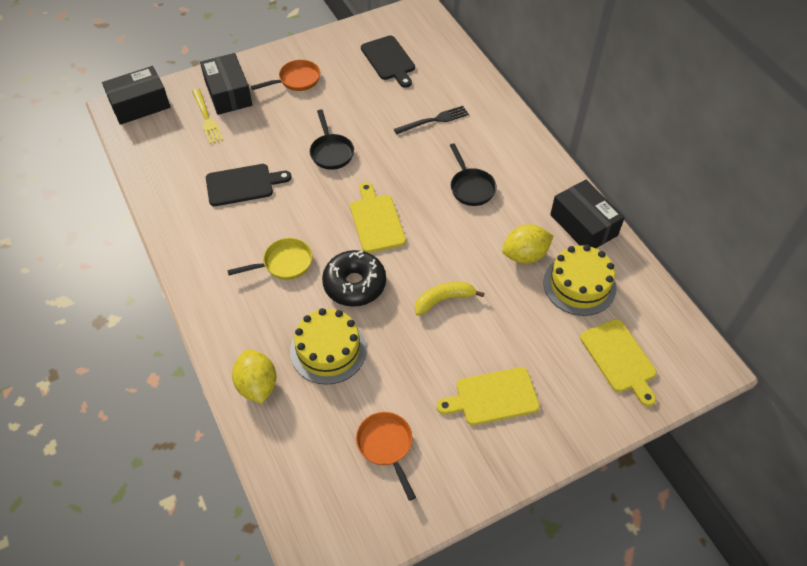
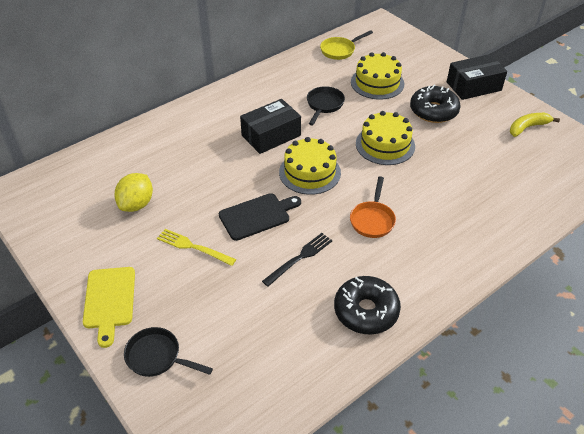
black box: [102,66,170,125] [200,53,252,115] [550,180,625,248] = 3 -> [240,99,301,154] [447,54,507,100] = 2
black cutting board: [206,164,291,206] [361,35,415,88] = 2 -> [219,193,301,241] = 1
black donut: [322,250,386,307] = 1 -> [334,276,401,335] [410,85,461,123] = 2
orange pan: [251,60,320,91] [356,412,416,501] = 2 -> [350,176,396,238] = 1
yellow cake: [290,308,367,385] [543,245,616,316] = 2 -> [279,137,341,195] [351,52,404,99] [356,111,415,165] = 3
yellow cutting board: [350,182,406,253] [437,367,540,425] [580,319,657,407] = 3 -> [83,267,135,348] = 1
yellow lemon: [232,350,276,404] [502,224,553,264] = 2 -> [114,173,153,212] = 1

